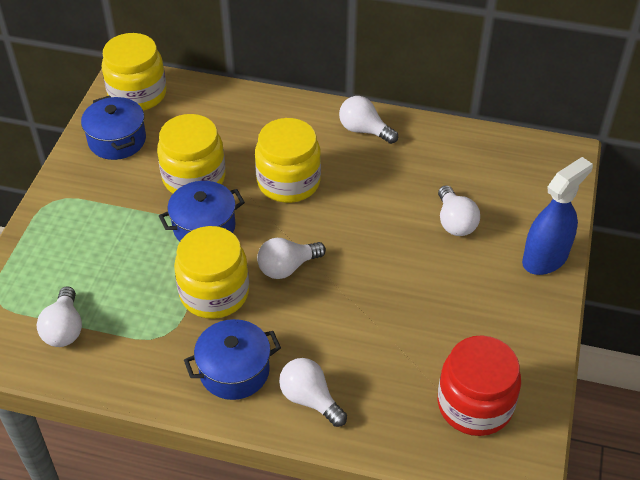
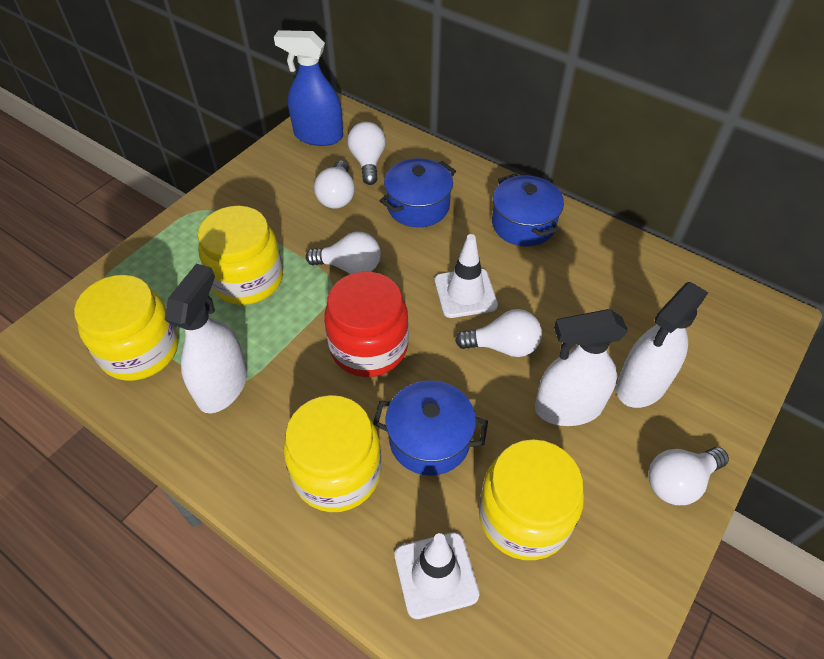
white spray bottle: none = 0 -> [165,264,247,413] [535,309,628,426] [616,282,708,408] = 3
white traffic cone: none = 0 -> [395,532,479,619] [435,234,498,318] = 2

